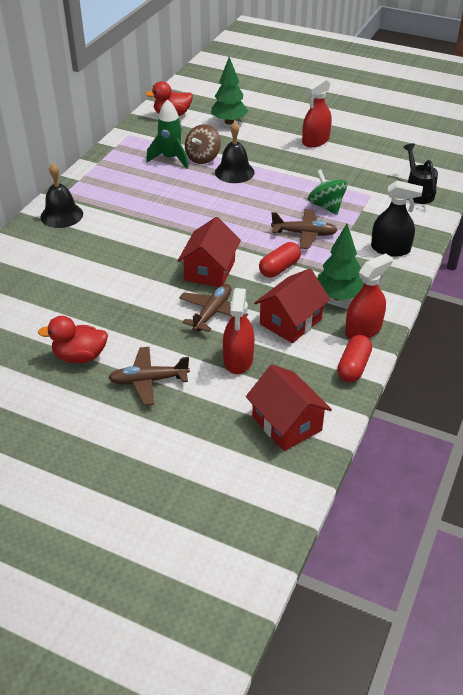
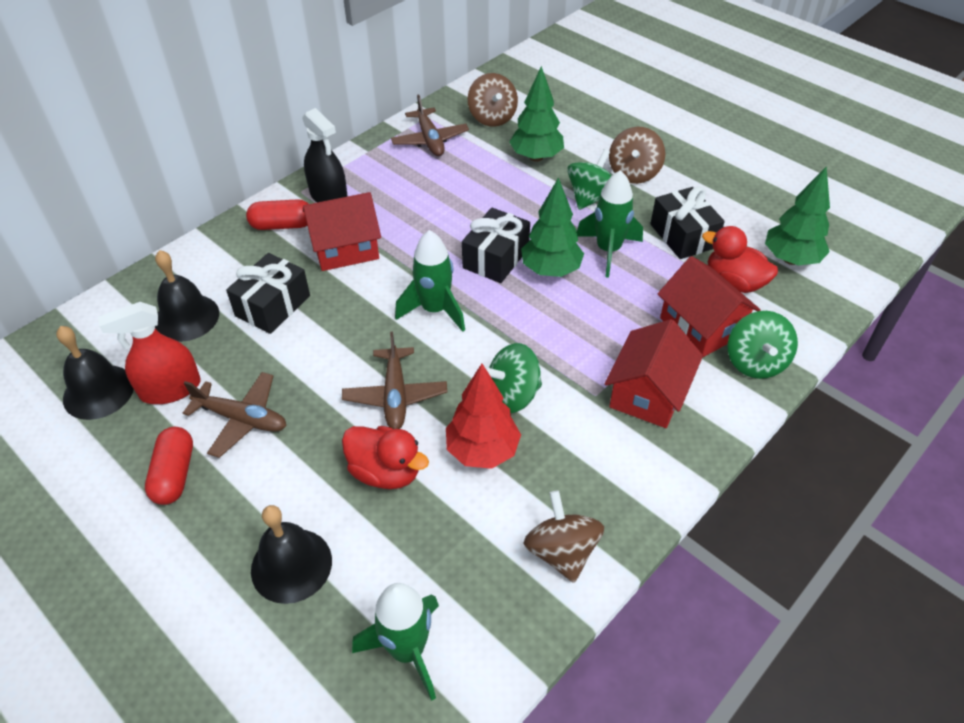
black bell: [41,163,83,228] [215,121,255,183] = 2 -> [56,326,134,420] [155,250,219,342] [251,505,332,604] = 3
black gift: none = 0 -> [226,253,310,334] [462,208,530,283] [650,187,725,259] = 3
black watering can: [403,143,438,204] = 1 -> none = 0
brown spinning top: [185,124,221,164] = 1 -> [468,73,518,127] [523,490,604,583] [609,127,665,184] = 3
green rocket: [146,99,188,169] = 1 -> [352,583,439,701] [395,230,465,332] [577,170,643,278] = 3
green spinning top: [308,169,348,215] = 1 -> [485,343,542,413] [567,149,612,210] [728,311,798,379] = 3
green tree: [211,57,248,125] [317,224,364,301] = 2 -> [509,66,564,162] [521,177,584,277] [765,166,830,266] = 3
red spray bottle: [223,288,254,374] [302,78,332,147] [345,253,393,339] = 3 -> [98,302,200,404] = 1
red tree: none = 0 -> [446,364,521,469] = 1

